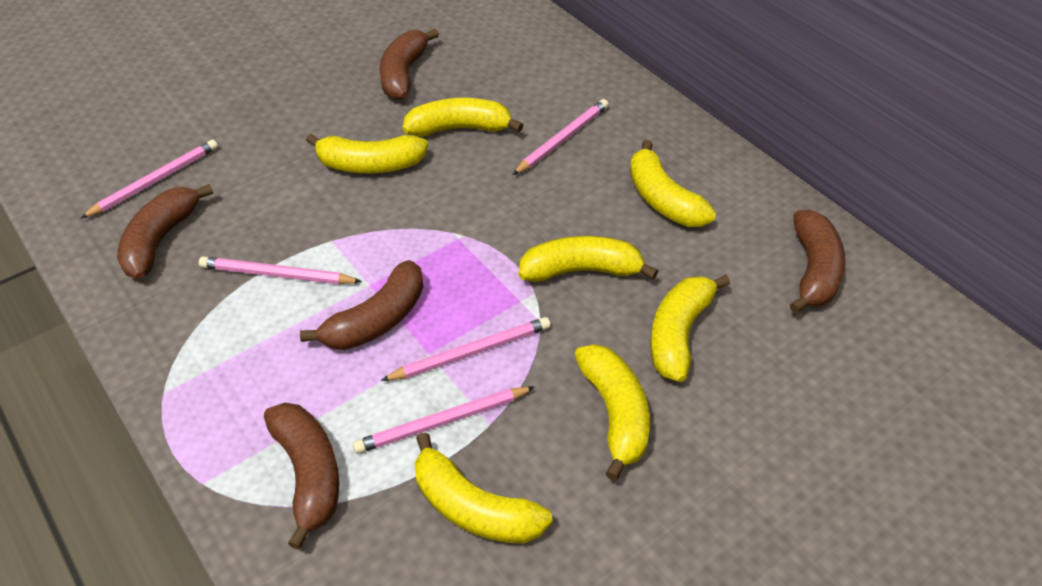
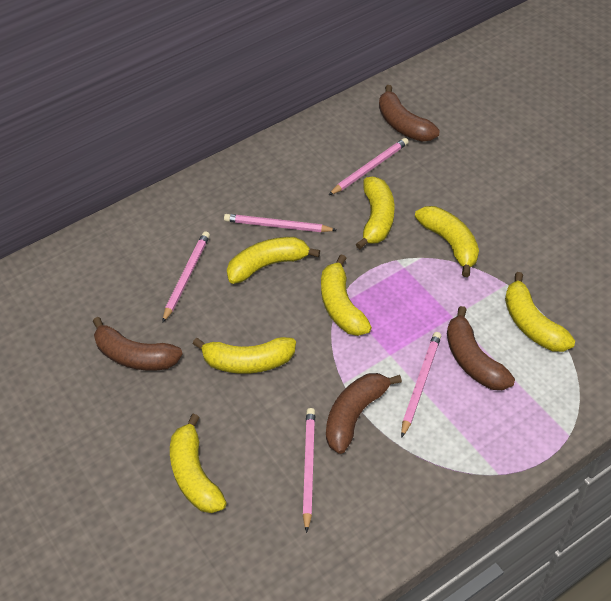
brown banana: [117,184,213,279] [264,403,339,550] [300,260,424,350] [379,29,439,100] [790,209,845,314] = 5 -> [93,317,183,371] [326,373,402,454] [379,85,440,142] [447,306,515,390] = 4

